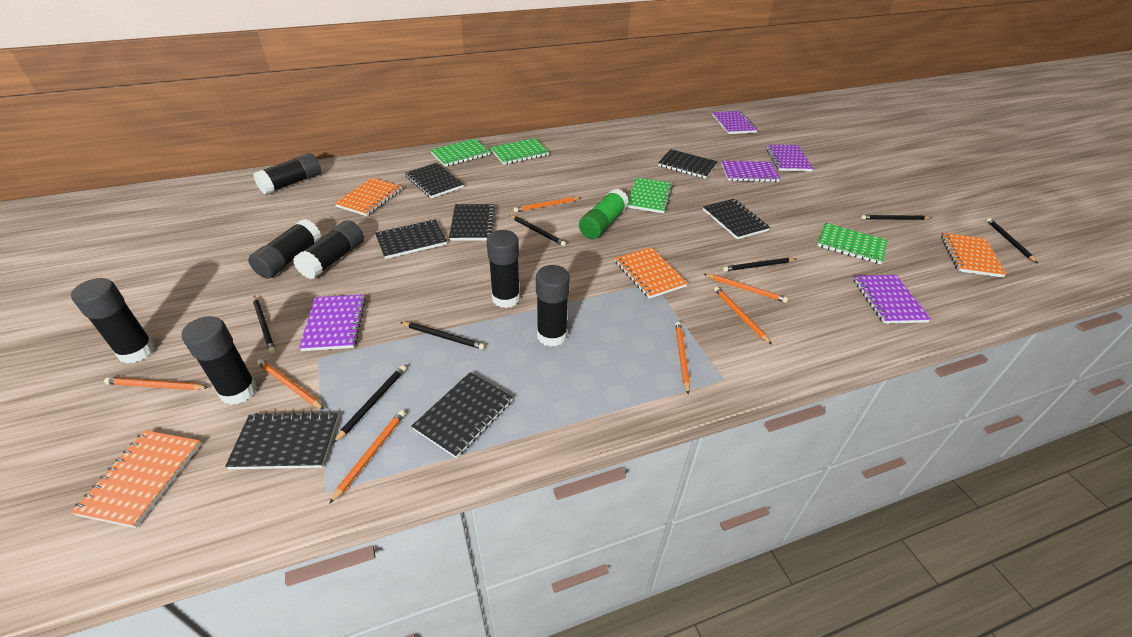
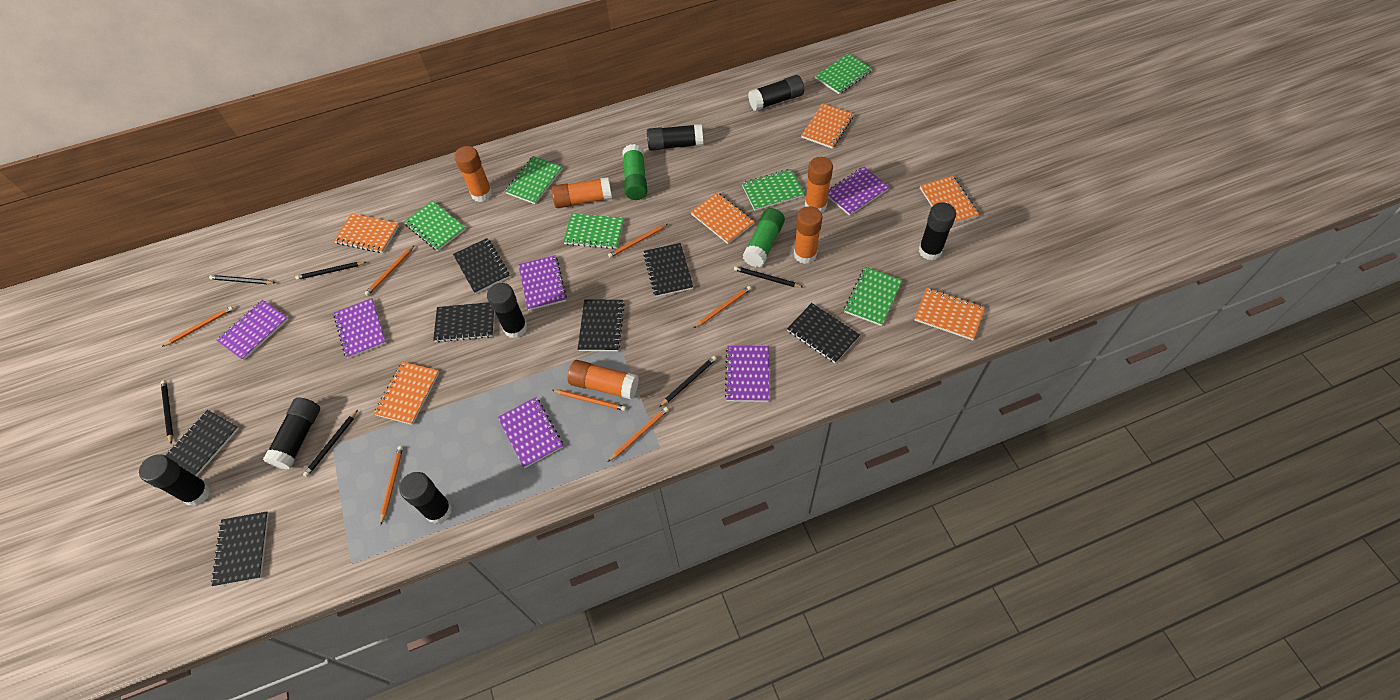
black pencil: [253,296,276,353] [333,365,406,443] [400,322,485,350] [510,215,566,246] [723,258,796,272] [861,215,932,220] [986,218,1038,263] = 7 -> [161,380,173,444] [209,275,275,284] [295,262,366,280] [303,410,358,477] [659,356,717,407] [734,266,803,288] = 6
green glue stick: [579,189,629,239] = 1 -> [622,144,647,200] [742,208,785,267] = 2
green notebook: [431,139,490,167] [490,138,549,165] [627,177,673,214] [817,223,888,264] = 4 -> [404,201,466,251] [505,156,562,204] [563,213,624,249] [742,169,805,211] [815,53,872,94] [844,267,902,326] = 6
orange glue stick: none = 0 -> [454,146,493,202] [551,177,612,208] [568,360,639,399] [794,206,822,264] [805,157,833,213] = 5
orange notebook: [71,430,201,528] [334,178,402,216] [615,247,688,299] [941,233,1007,278] = 4 -> [334,213,400,253] [374,362,439,425] [691,192,755,244] [801,103,854,149] [915,288,985,340] [920,176,979,224] = 6
purple notebook: [299,294,366,351] [712,111,757,134] [721,161,780,182] [766,144,814,171] [853,275,931,324] = 5 -> [216,300,289,360] [333,298,386,358] [497,397,563,468] [518,255,567,311] [725,346,769,402] [828,167,889,216] = 6

